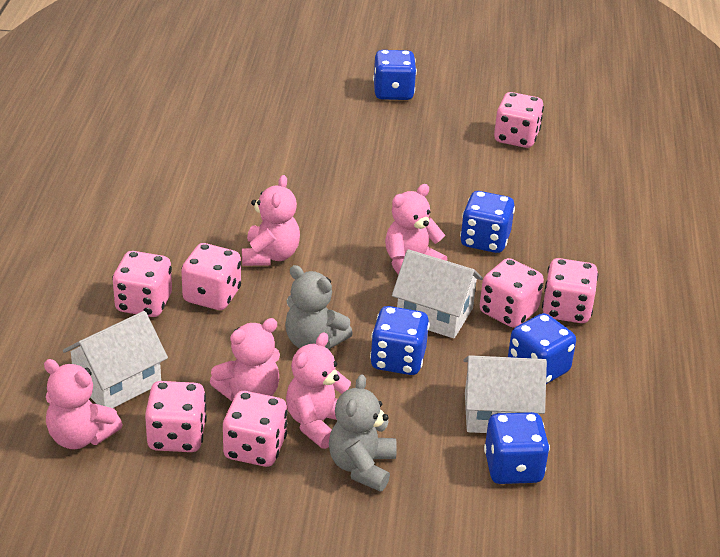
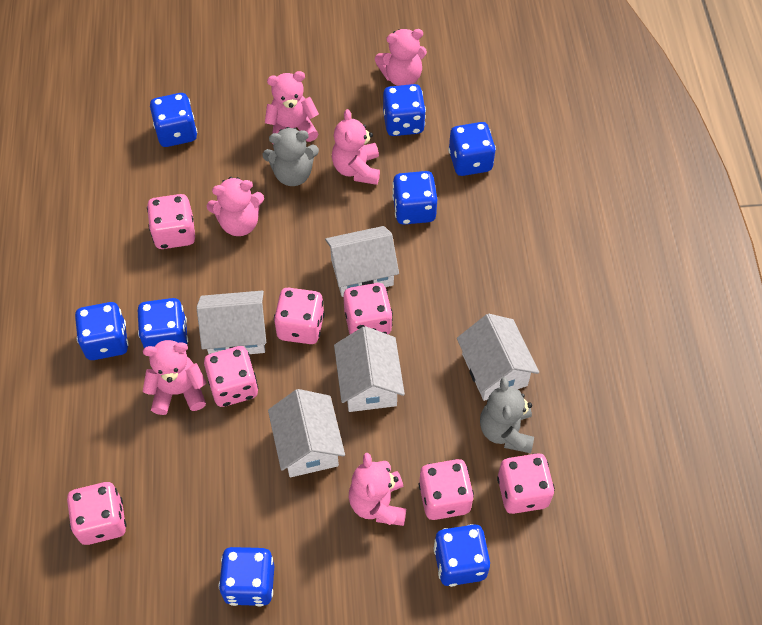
blue dice: [370,306,430,375] [373,50,417,100] [460,191,515,253] [484,412,550,484] [508,313,576,384] = 5 -> [75,302,129,360] [138,298,188,349] [150,93,197,147] [218,547,274,607] [383,84,426,136] [392,171,437,225] [434,524,490,587] [448,122,496,176] = 8
pink teddy bear: [44,359,123,449] [210,318,280,401] [242,175,300,266] [286,332,351,449] [385,184,447,275] = 5 -> [143,340,207,415] [207,177,264,236] [265,71,319,144] [332,109,380,185] [349,453,406,526] [375,29,427,86] = 6
white house: [63,311,168,408] [392,249,483,338] [463,355,547,433] = 3 -> [197,291,266,354] [268,389,345,477] [325,226,399,297] [334,326,405,412] [457,314,539,401] = 5

